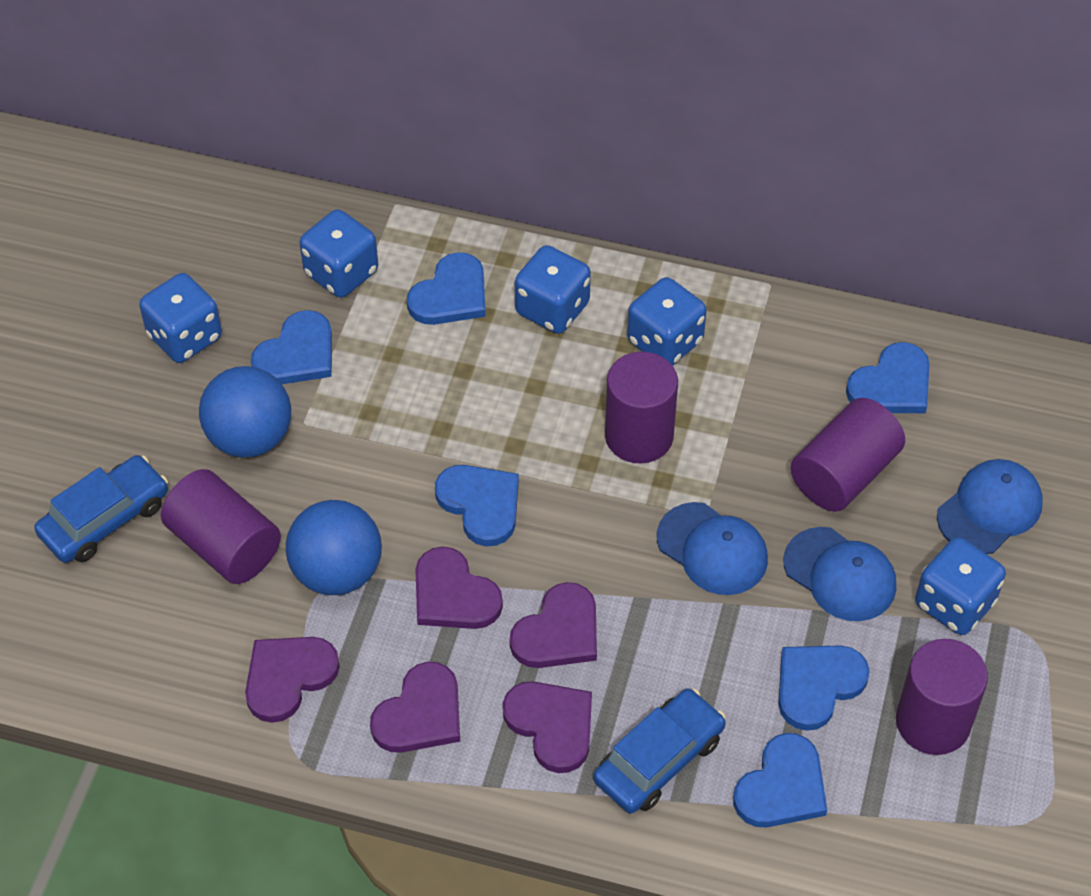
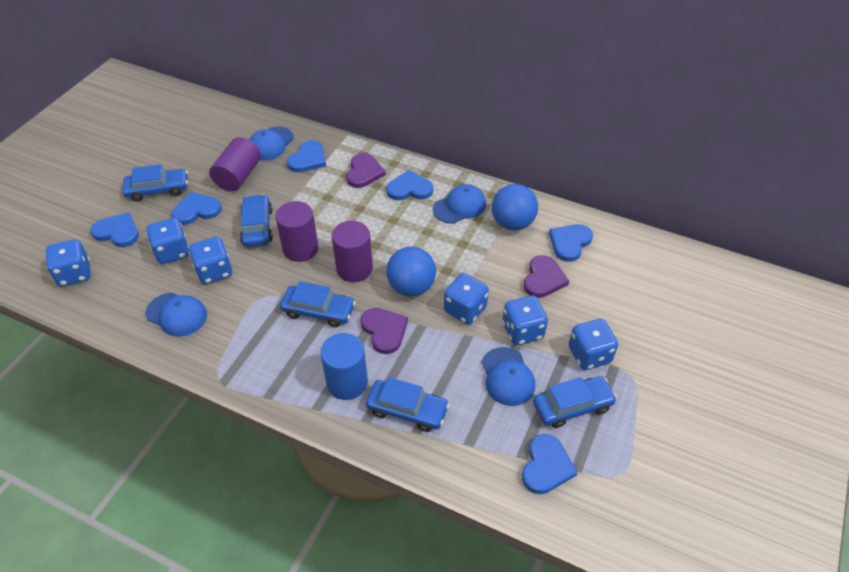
blue cap: [657,502,768,595] [783,527,896,621] [937,459,1043,554] = 3 -> [146,292,207,337] [249,127,294,160] [433,184,486,224] [482,347,535,406] = 4
blue car: [34,455,168,563] [593,689,726,813] = 2 -> [123,164,188,202] [240,194,273,247] [280,281,356,327] [366,377,450,432] [533,376,617,428] = 5
blue cylinder: none = 0 -> [321,333,368,400] = 1
blue dice: [139,273,222,363] [299,209,378,298] [515,245,591,334] [627,277,707,366] [915,537,1006,635] = 5 -> [46,239,91,287] [146,218,189,264] [189,237,232,284] [444,273,489,325] [502,295,548,345] [569,319,618,370] = 6
purple cylinder: [161,469,281,584] [605,352,678,463] [791,398,905,512] [896,639,988,755] = 4 -> [209,137,261,192] [275,201,319,262] [332,221,373,282] = 3
purple heart: [245,637,340,723] [370,662,460,753] [415,547,503,629] [503,681,592,773] [510,582,597,668] = 5 -> [346,153,386,188] [360,308,408,354] [524,255,569,298] = 3

